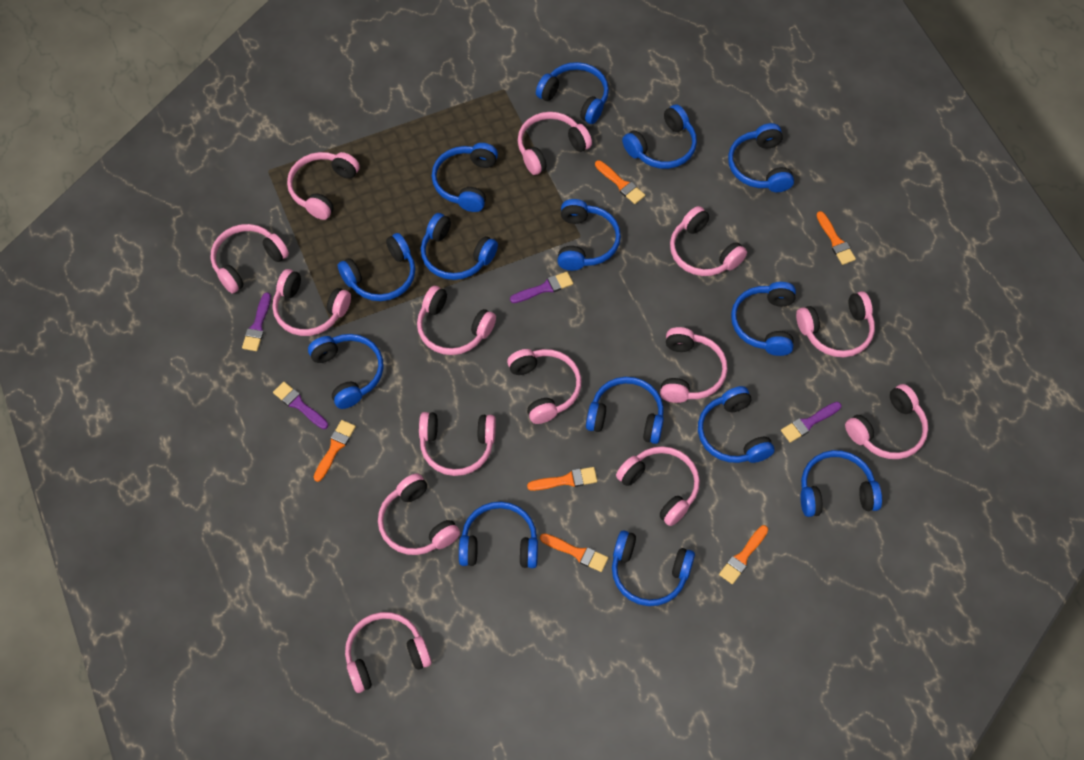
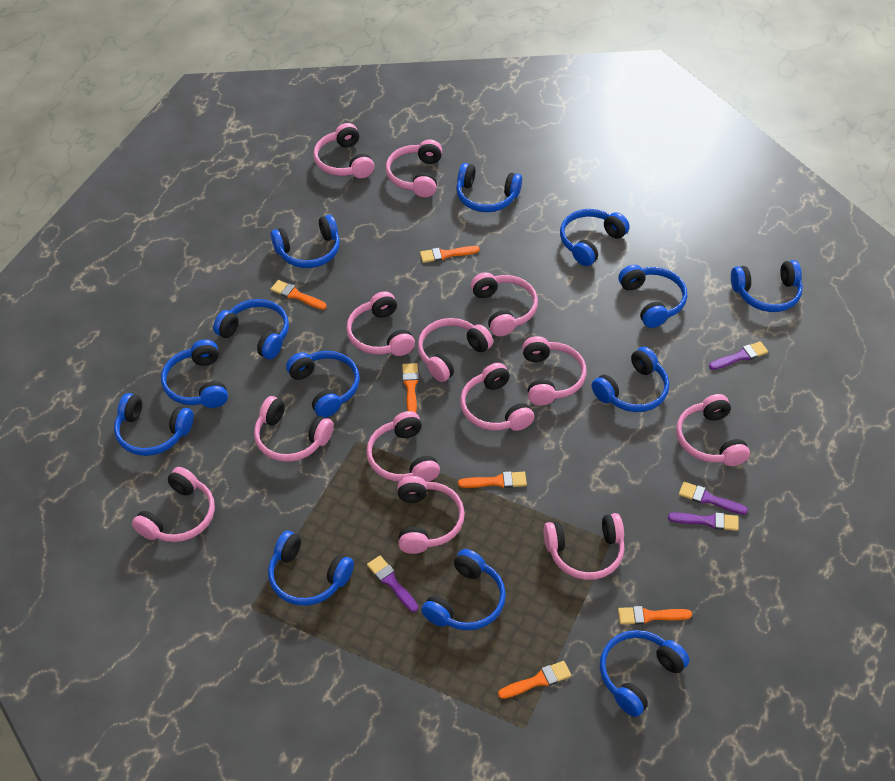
blue headphones: [308,334,384,409] [337,233,415,301] [421,213,498,280] [432,143,498,212] [459,502,538,568] [536,62,609,124] [557,199,621,271] [586,377,664,444] [612,531,695,606] [622,104,697,169] [698,386,775,463] [728,123,794,192] [731,282,796,356] [800,450,882,517] = 14 -> [114,393,194,456] [161,339,228,408] [213,299,289,360] [268,531,354,606] [271,215,340,268] [286,351,360,418] [421,549,506,630] [456,163,522,212] [560,209,630,266] [592,347,669,412] [600,630,690,717] [618,265,687,328] [731,260,803,312] = 13
pink headphones: [211,224,289,294] [272,269,351,336] [287,152,360,220] [345,612,431,693] [378,473,460,555] [417,286,496,355] [419,412,496,476] [507,349,581,424] [518,112,592,175] [616,446,700,526] [660,327,728,403] [670,206,747,276] [796,291,875,357] [845,384,928,459] = 14 -> [132,467,215,542] [254,396,334,462] [313,123,374,178] [346,291,415,356] [366,411,440,482] [386,140,442,197] [397,476,465,554] [418,318,493,382] [460,363,534,431] [471,272,538,336] [522,336,586,406] [543,513,625,580] [676,394,750,466] = 13

